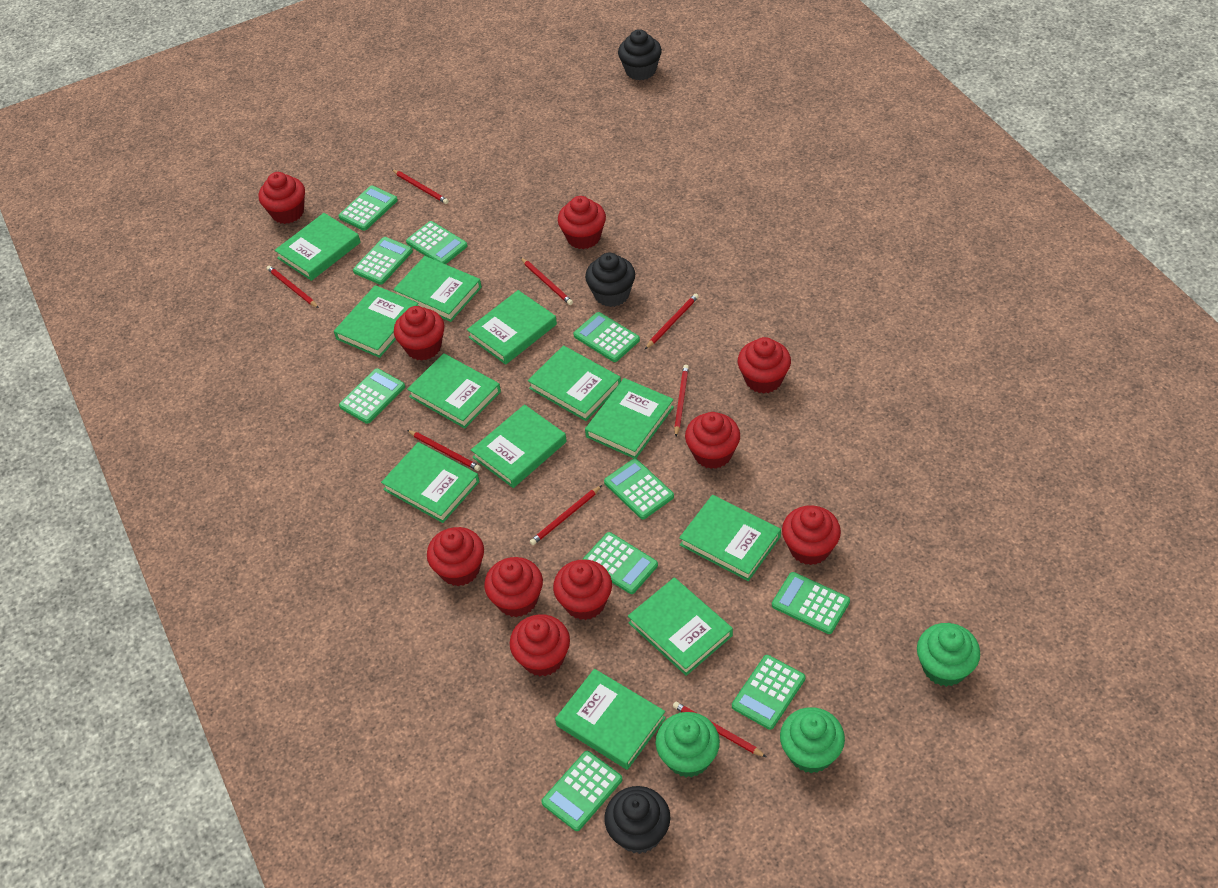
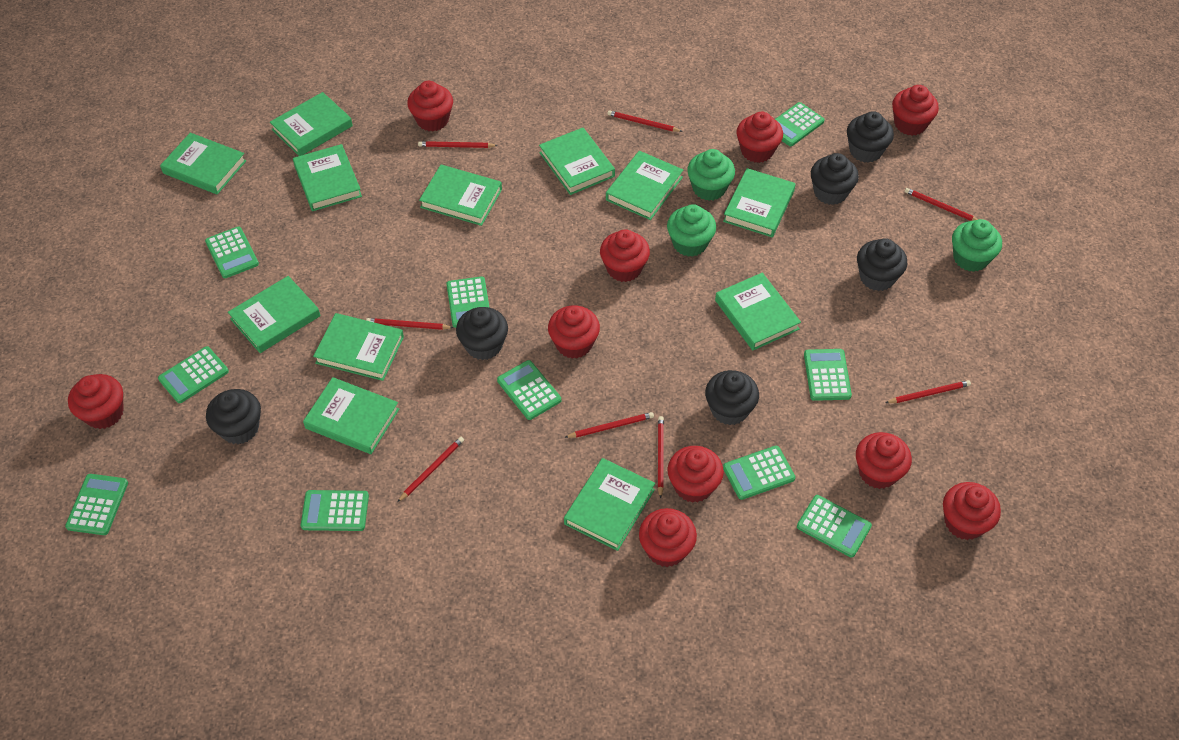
black cupcake: [585,253,635,307] [604,786,670,854] [618,29,662,80] = 3 -> [206,389,261,444] [456,307,508,360] [705,370,759,425] [811,153,859,205] [847,111,894,163] [857,238,907,291] = 6

